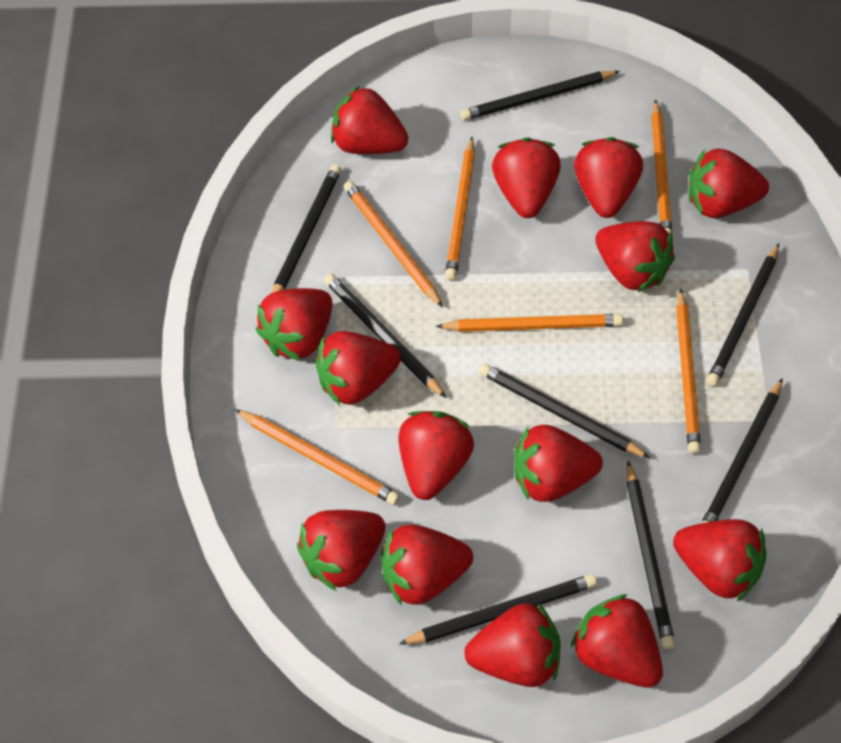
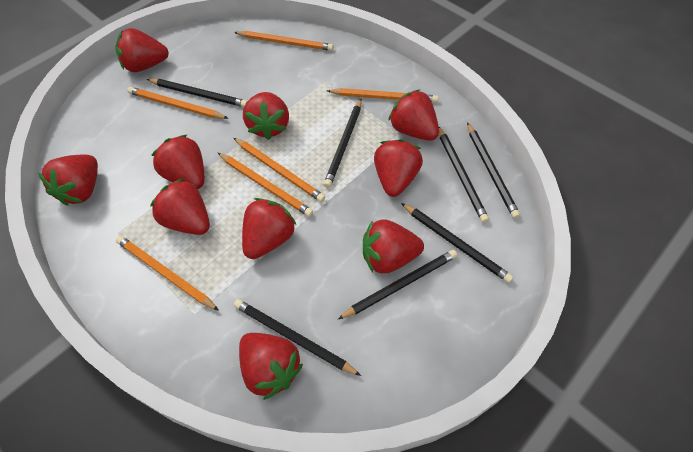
black pencil: [272,164,341,293] [324,274,446,398] [399,574,597,644] [461,71,620,120] [479,364,650,458] [627,461,675,649] [701,378,783,523] [707,243,779,386] = 8 -> [147,79,247,107] [234,299,361,376] [324,99,362,188] [338,250,457,319] [401,203,513,283] [439,127,489,223] [467,122,520,219] = 7
red strawberry: [256,288,333,361] [297,510,385,591] [316,331,401,405] [331,86,408,154] [381,525,473,606] [399,411,474,500] [464,603,561,687] [492,138,561,218] [514,425,603,502] [571,594,663,688] [574,137,643,218] [595,221,675,292] [673,519,766,601] [689,148,769,218] = 14 -> [38,155,98,206] [115,28,169,72] [150,178,210,235] [151,135,204,189] [239,333,303,400] [242,198,296,259] [243,92,289,140] [363,219,424,273] [374,139,423,197] [388,90,439,141] = 10

